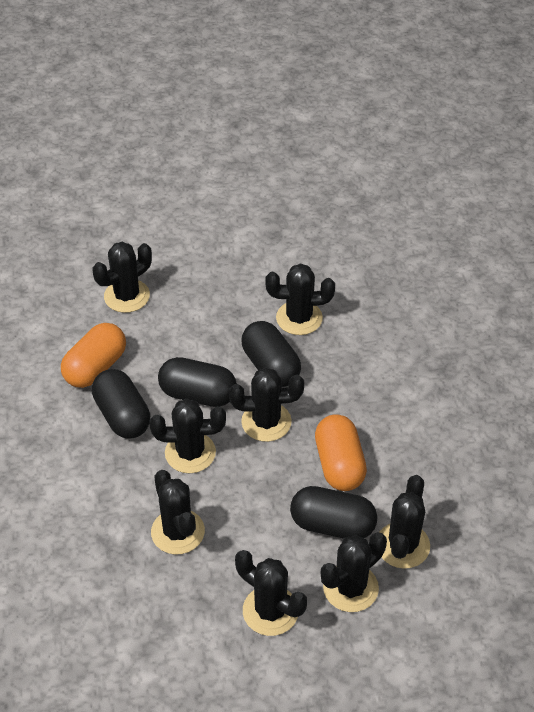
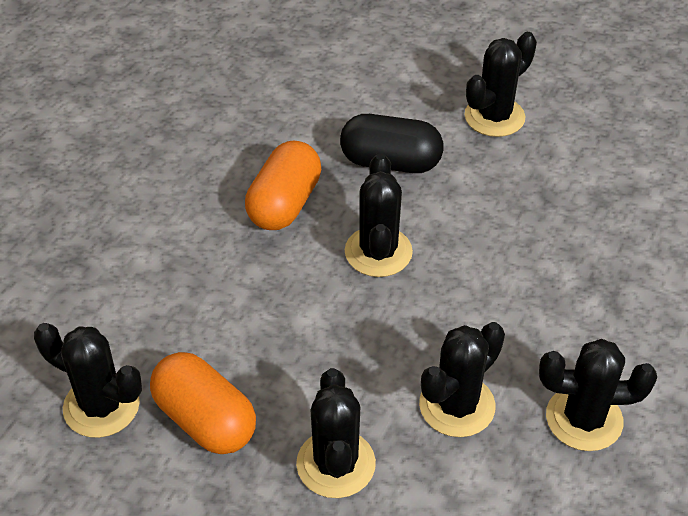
black cactus: [92,242,152,313] [149,399,226,473] [151,470,205,555] [229,368,304,442] [235,550,307,636] [265,264,335,335] [321,532,387,612] [380,475,430,569] = 8 -> [34,323,142,438] [296,368,376,498] [345,153,413,277] [419,322,505,437] [464,32,537,137] [539,339,657,451] = 6
black capsule: [92,369,150,438] [158,357,237,407] [241,321,301,387] [290,486,377,539] = 4 -> [340,114,443,173] = 1

